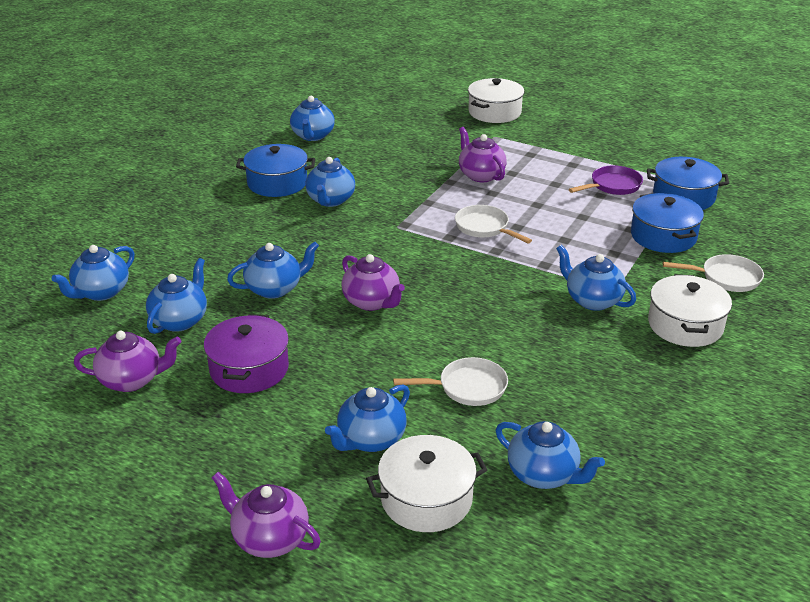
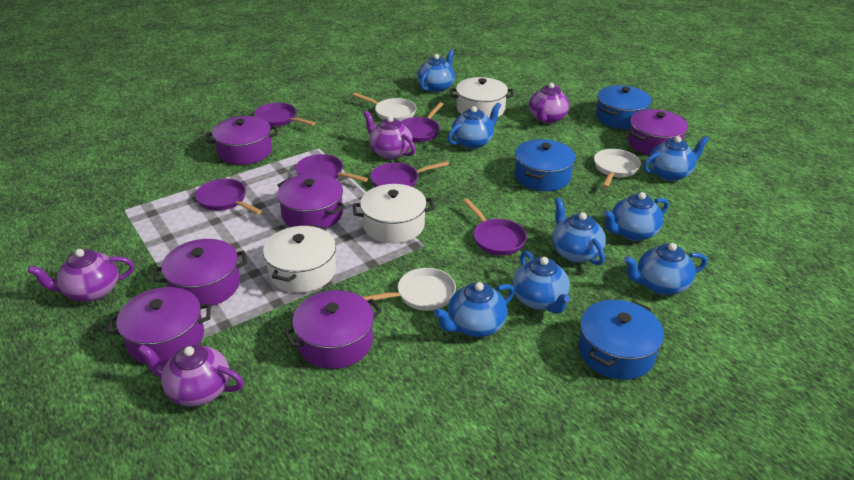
purple pan: [569,165,643,195] = 1 -> [195,179,262,214] [254,103,316,127] [296,154,368,182] [370,161,449,187] [400,102,443,142] [463,199,527,255] = 6
purple pot: [204,314,289,393] = 1 -> [107,287,211,364] [153,239,247,306] [206,116,278,165] [277,173,345,228] [284,290,382,369] [628,109,688,155] = 6

